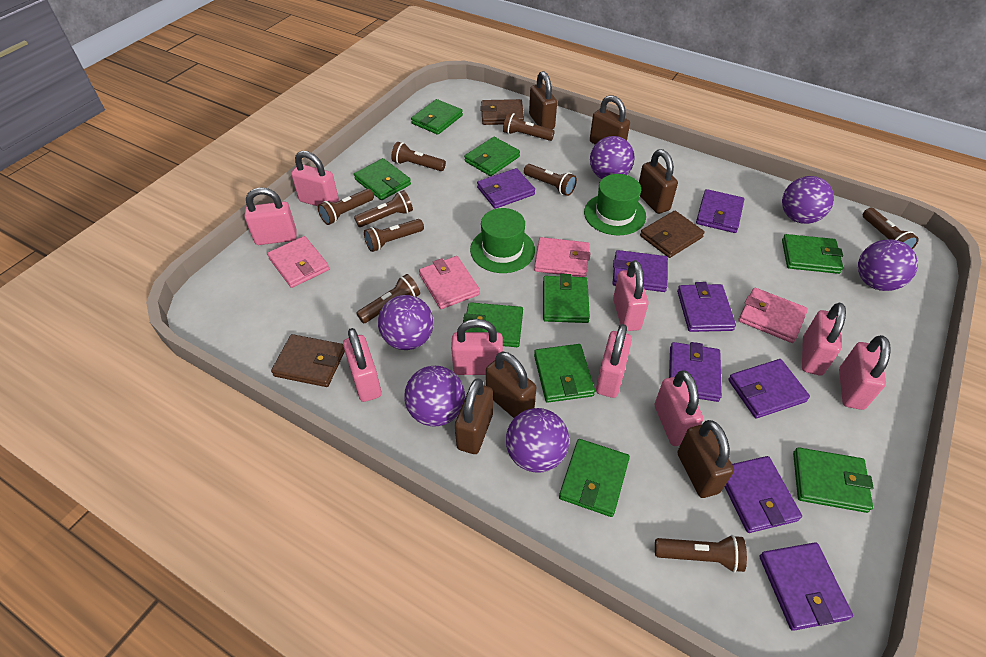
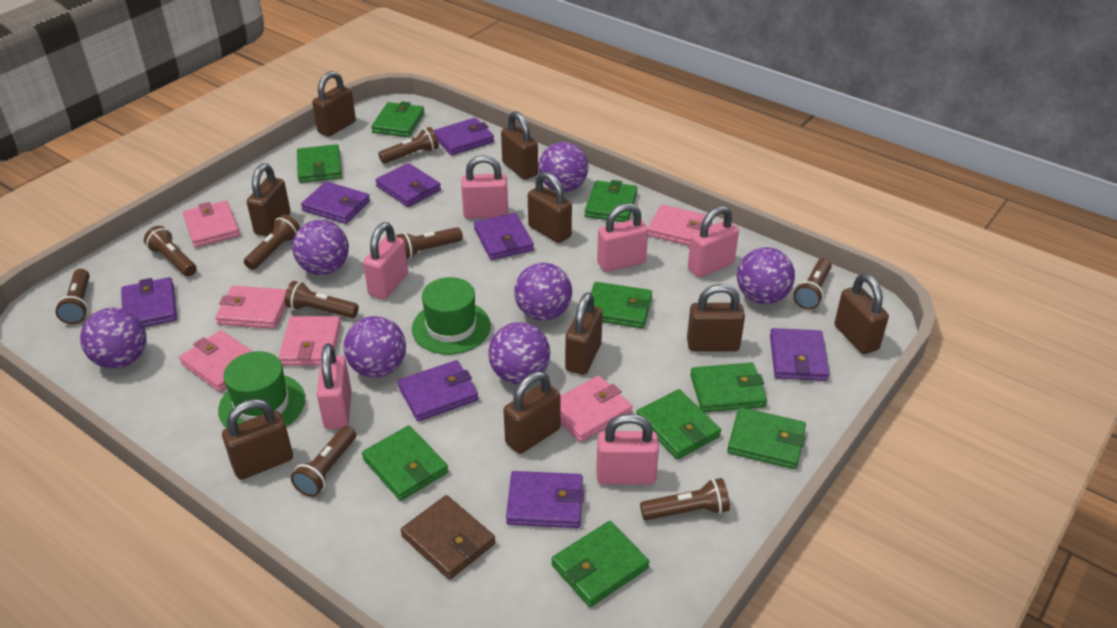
brown padlock: [455,378,493,454] [486,352,536,418] [529,71,557,129] [590,95,630,144] [639,149,678,214] [677,420,734,498] = 6 -> [222,399,293,480] [247,163,291,236] [312,71,356,137] [501,111,538,180] [503,371,561,454] [528,172,572,243] [565,292,603,375] [687,284,745,352] [835,274,889,354] = 9
brown wallet: [271,334,345,387] [480,99,524,125] [640,211,705,258] = 3 -> [401,495,495,580] = 1
pink padlock: [245,188,297,245] [291,151,339,206] [343,328,382,402] [451,319,503,375] [596,324,632,398] [613,260,649,331] [654,370,703,446] [802,303,846,375] [839,335,891,410] = 9 -> [317,343,351,429] [363,222,408,299] [461,155,508,219] [596,413,659,485] [597,203,648,272] [688,206,739,278] = 6
pink wallet: [267,236,329,288] [419,256,480,309] [534,237,590,277] [738,288,808,343] = 4 -> [179,330,253,392] [183,201,240,248] [215,286,287,329] [278,316,341,366] [561,375,633,442] [648,204,712,246] = 6
purple ball: [378,295,434,350] [404,366,465,427] [506,408,569,473] [590,136,635,179] [782,176,834,224] [858,239,918,291] = 6 -> [80,308,147,369] [292,220,349,275] [344,316,406,378] [488,322,550,384] [514,263,572,321] [538,142,588,192] [737,247,795,304] = 7

